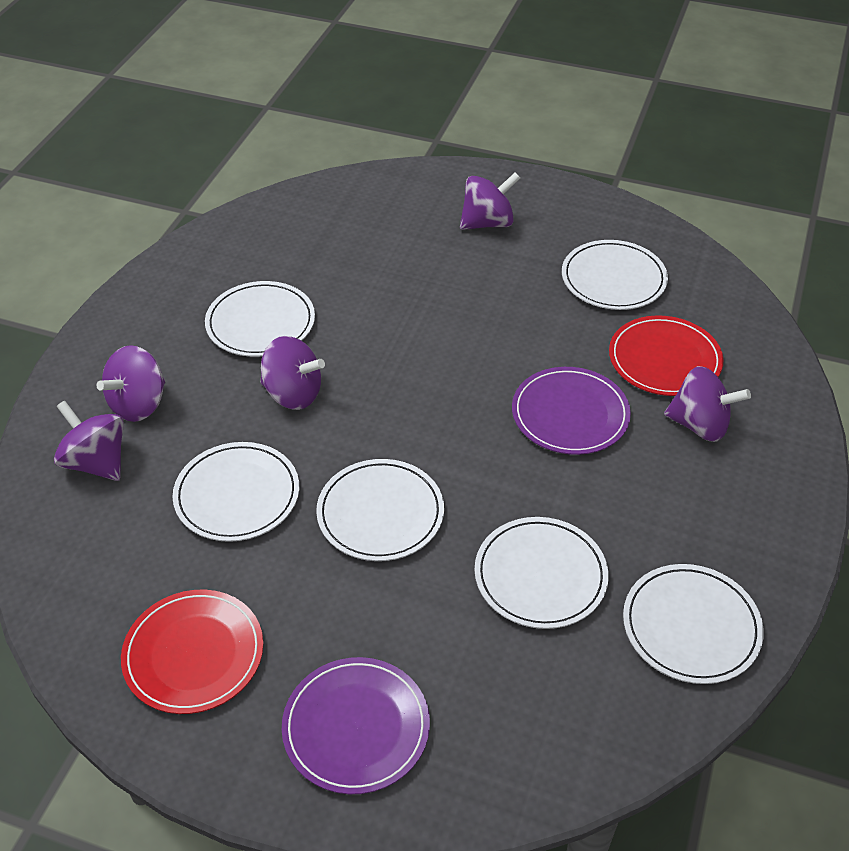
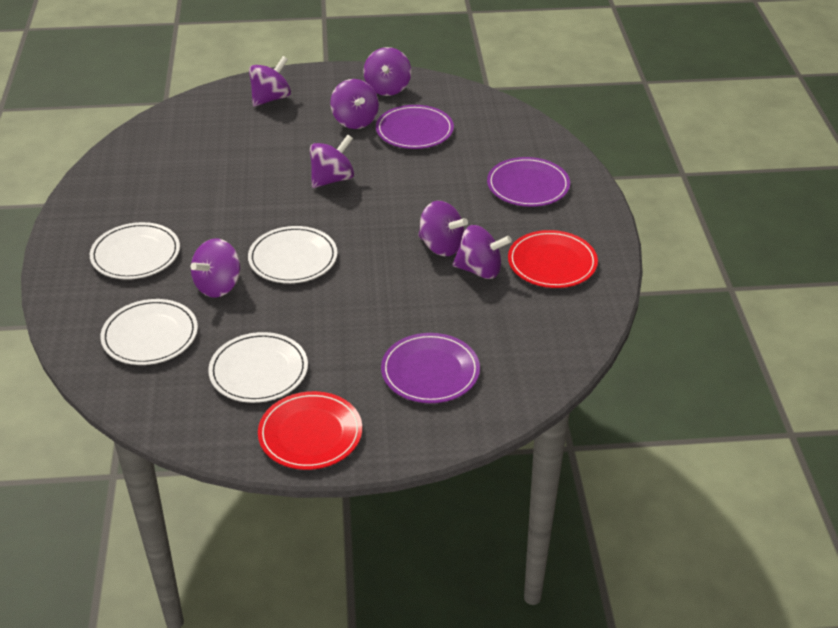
purple plate: [282,657,430,794] [512,367,631,455] = 2 -> [376,105,454,149] [381,333,480,403] [487,157,570,207] = 3
purple spinning top: [54,401,124,481] [97,345,165,422] [260,336,325,410] [460,172,520,230] [664,366,751,442] = 5 -> [190,238,240,298] [249,56,291,107] [310,135,354,188] [330,79,379,129] [363,47,411,96] [418,201,468,256] [453,225,512,279] = 7
white plate: [172,442,299,542] [205,281,315,357] [316,459,444,561] [475,517,609,629] [562,240,668,310] [623,564,764,684] = 6 -> [90,222,180,279] [100,299,198,365] [208,332,308,403] [248,226,337,283] = 4

